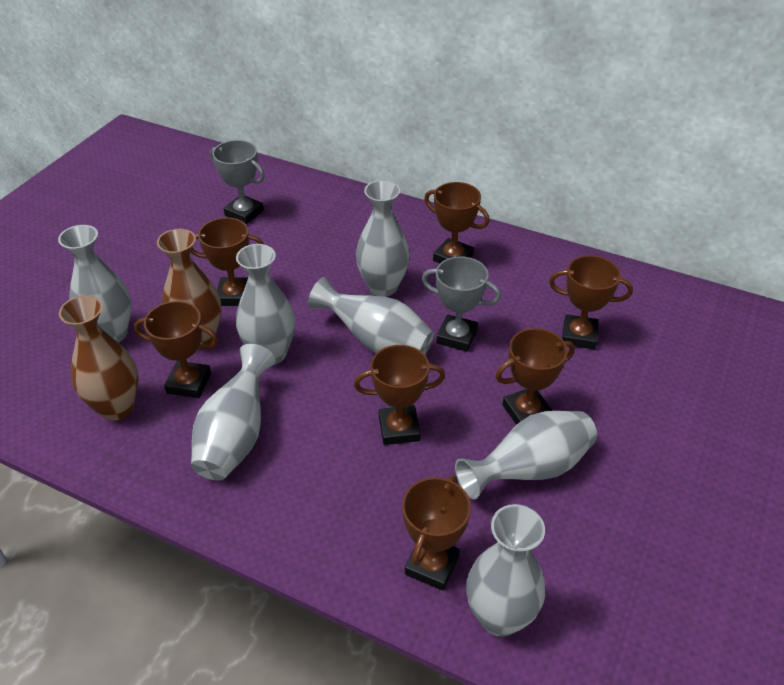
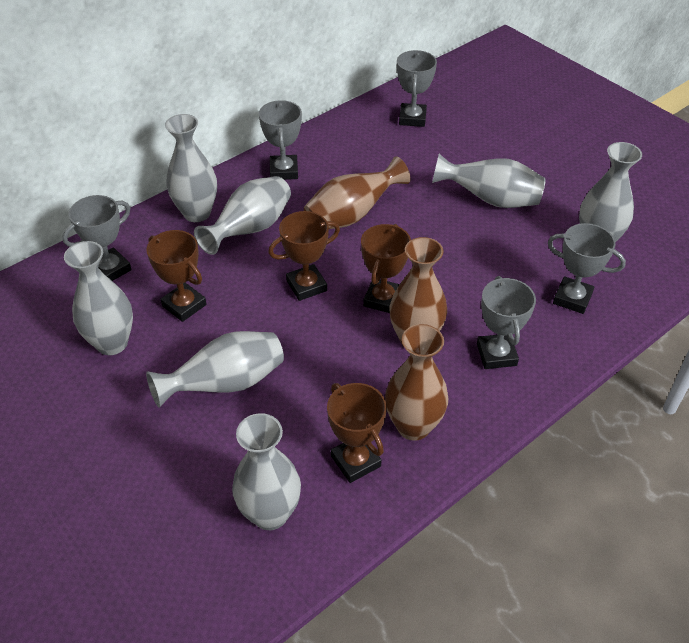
brown trophy: [134,301,218,398] [191,217,264,306] [354,345,445,445] [402,475,471,591] [424,182,490,263] [495,328,575,425] [549,255,633,349] = 7 -> [147,230,207,322] [268,211,340,301] [327,383,387,483] [361,224,411,313] = 4
brown vase: [59,296,139,421] [157,229,221,345] = 2 -> [304,156,411,229] [385,324,449,441] [390,237,447,345] = 3
grey trophy: [210,140,265,224] [422,257,501,352] = 2 -> [63,195,132,281] [259,100,302,180] [397,50,437,127] [477,276,536,369] [548,223,626,314] = 5

